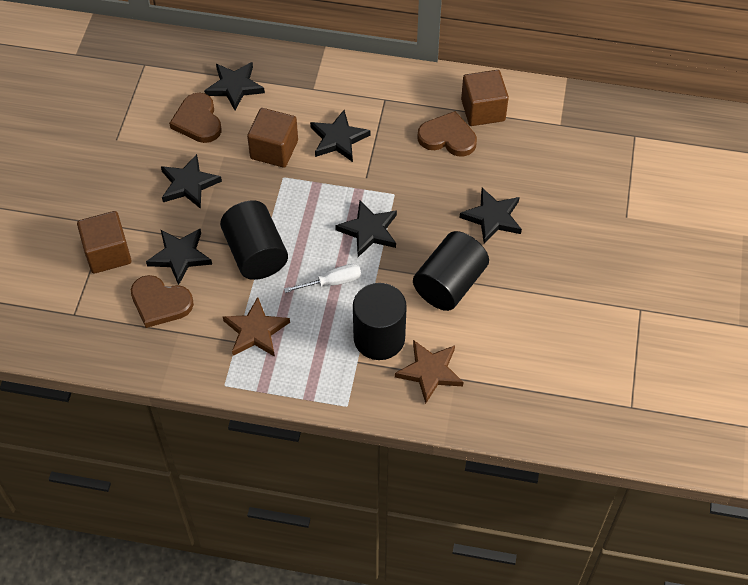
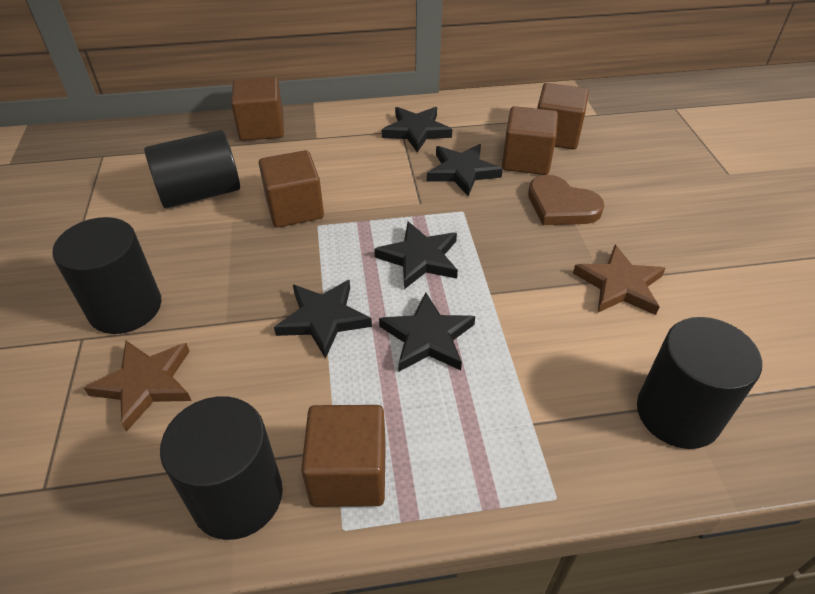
black cylinder: [220,200,288,280] [353,283,407,360] [413,231,489,311] = 3 -> [52,217,161,334] [144,130,240,208] [160,396,283,540] [637,317,762,449] = 4
black star: [146,229,212,285] [161,154,222,209] [204,62,265,111] [310,110,370,162] [335,201,397,257] [459,188,522,244] = 6 -> [274,280,372,359] [374,222,458,289] [379,292,475,371] [382,107,452,152] [427,144,503,197] = 5
brown cube: [77,211,131,274] [247,108,298,168] [461,70,509,126] = 3 -> [231,77,284,141] [259,150,324,227] [301,405,386,507] [502,106,558,175] [537,83,589,149] = 5
brown heart: [131,275,194,328] [169,93,222,143] [417,111,477,157] = 3 -> [528,175,604,225] = 1
white screwdriver: [284,264,361,293] = 1 -> none = 0

